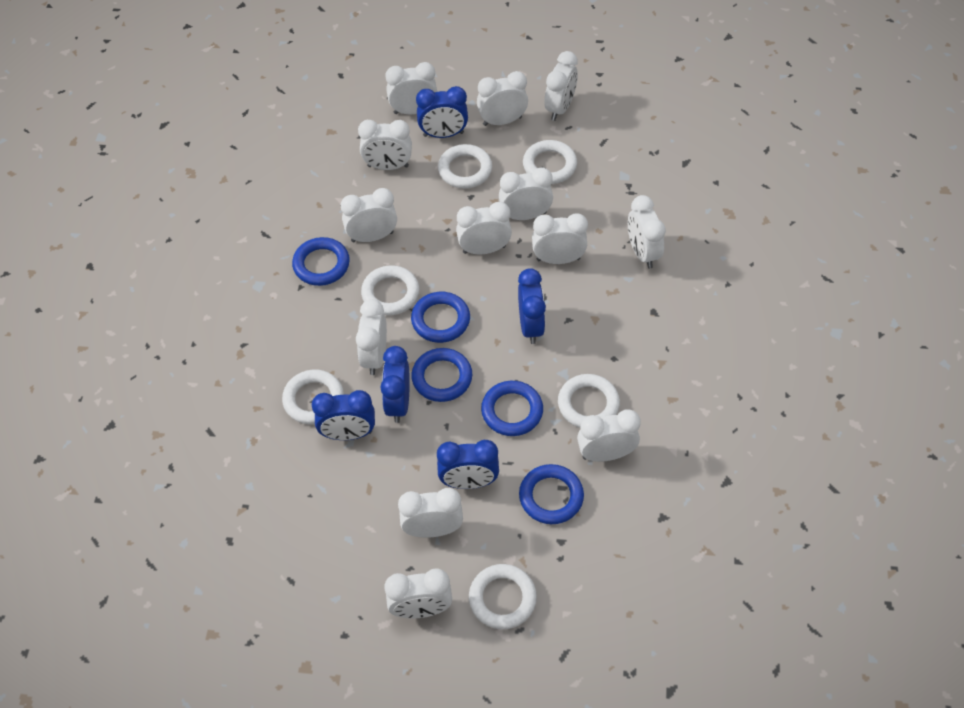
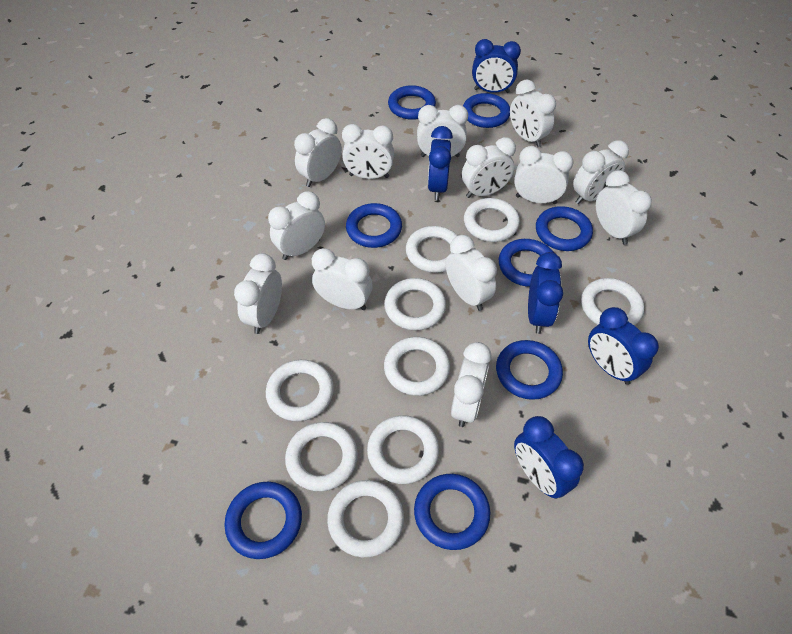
blue ring: [292,237,350,286] [411,292,470,343] [411,348,472,402] [481,381,543,436] [519,464,584,524] = 5 -> [224,482,302,559] [346,203,402,248] [388,85,436,120] [414,474,490,550] [463,93,510,128] [496,340,563,400] [499,239,554,287] [536,206,593,251] = 8
white ring: [282,370,344,424] [361,265,420,315] [438,144,492,188] [469,564,537,629] [523,140,577,184] [558,374,620,428] = 6 -> [266,360,334,421] [285,422,358,491] [327,480,404,557] [367,415,439,484] [384,278,446,331] [384,337,450,396] [406,226,458,273] [464,198,520,242] [581,278,644,326] = 9

